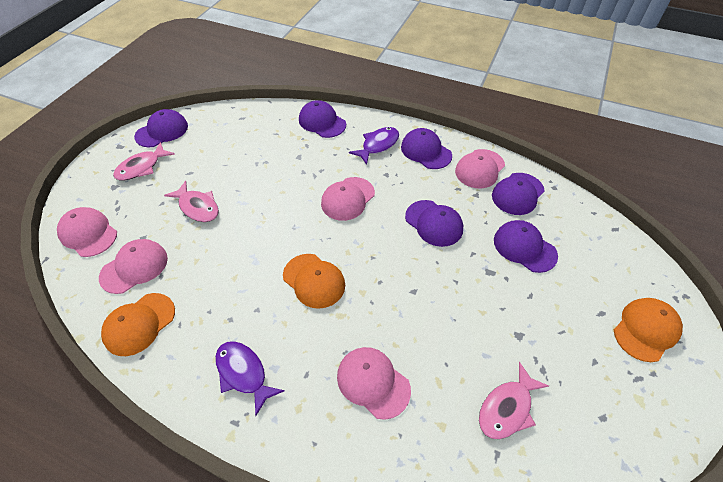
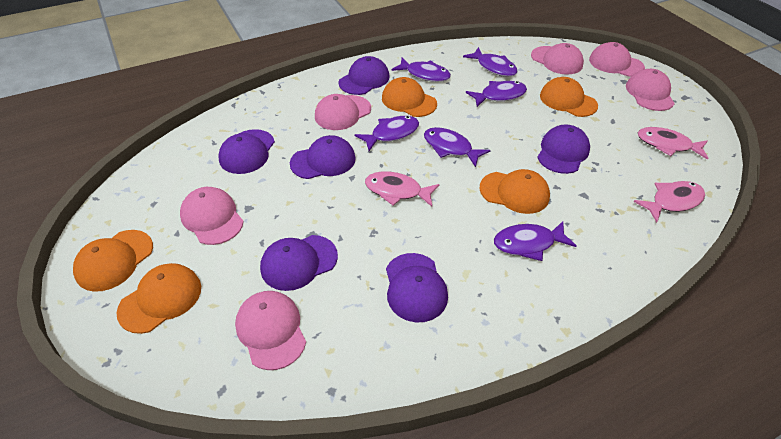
orange cap: [101,293,175,356] [283,254,345,309] [614,298,683,362] = 3 -> [73,230,153,292] [117,263,201,334] [382,77,437,117] [479,169,550,214] [540,77,598,117] = 5
pink cap: [57,207,117,257] [99,239,168,294] [321,177,375,221] [337,347,411,420] [455,149,505,188] = 5 -> [180,187,244,245] [235,291,306,370] [315,94,371,130] [531,43,584,75] [589,42,645,77] [626,69,675,111] = 6
purple fish: [215,341,285,416] [349,127,399,165] = 2 -> [355,116,419,151] [391,58,451,82] [424,127,490,167] [463,47,518,76] [466,81,527,107] [494,221,577,261] = 6

